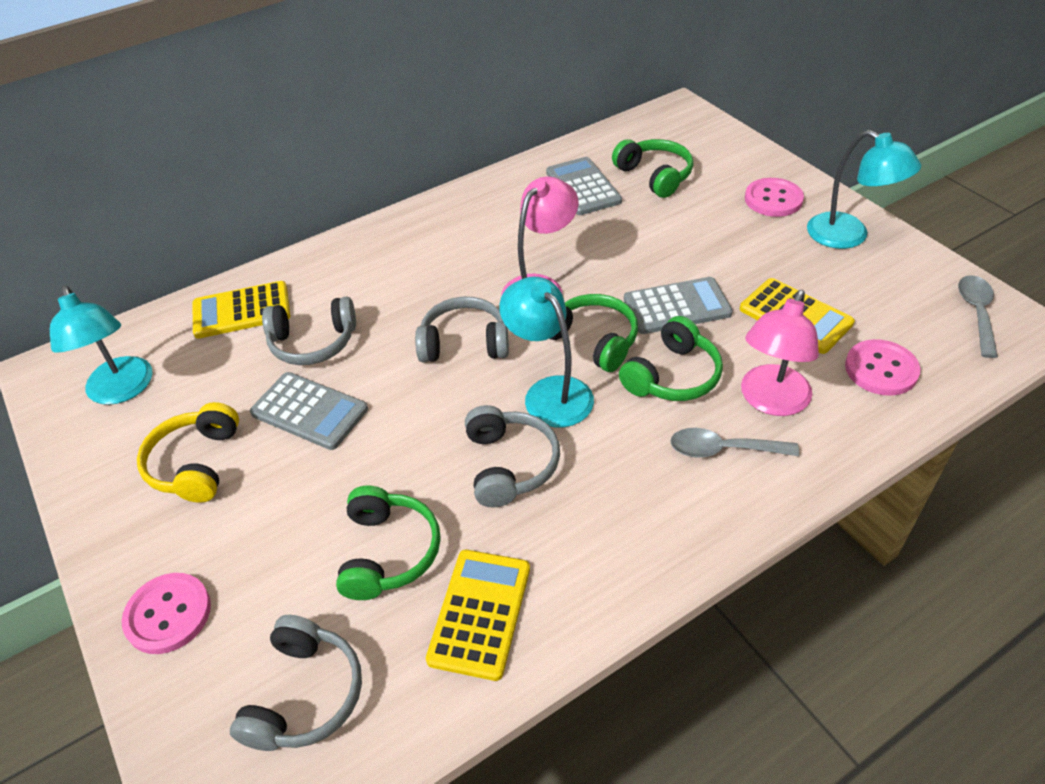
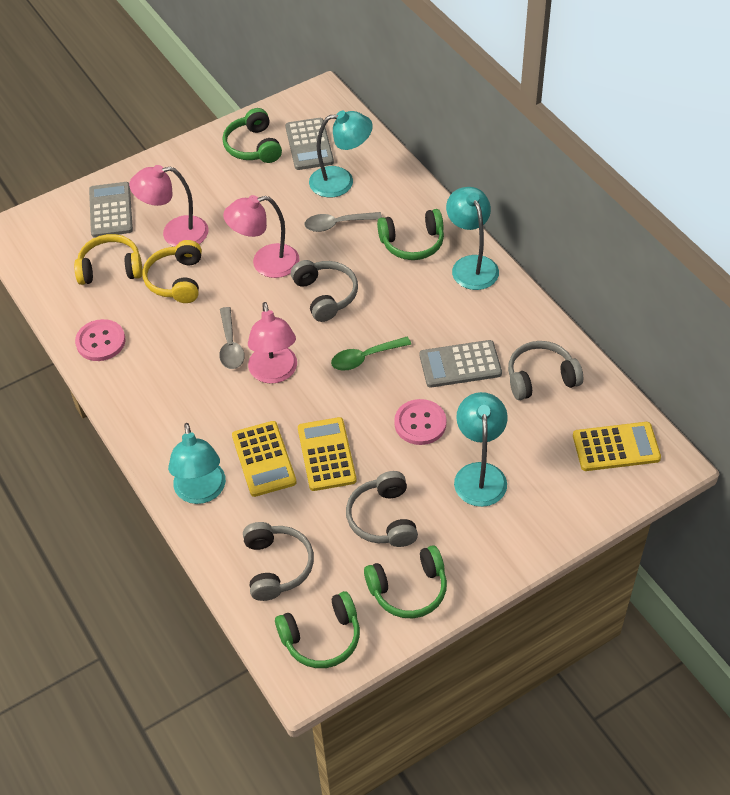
green spoon: none = 0 -> [331,337,411,370] = 1
pink button: [121,573,211,654] [745,178,804,217] [845,339,920,396] = 3 -> [75,319,126,361] [394,399,447,445] = 2
pink lamp: [502,176,579,295] [741,290,819,416] = 2 -> [129,165,209,247] [223,195,300,278] [248,302,297,384] = 3
turquoise lamp: [50,286,153,405] [499,277,594,427] [807,130,921,249] = 3 -> [168,423,226,504] [309,111,373,197] [446,187,499,290] [454,392,508,507] = 4
yellow headphones: [137,402,239,503] = 1 -> [74,234,142,285] [142,240,202,303] = 2

